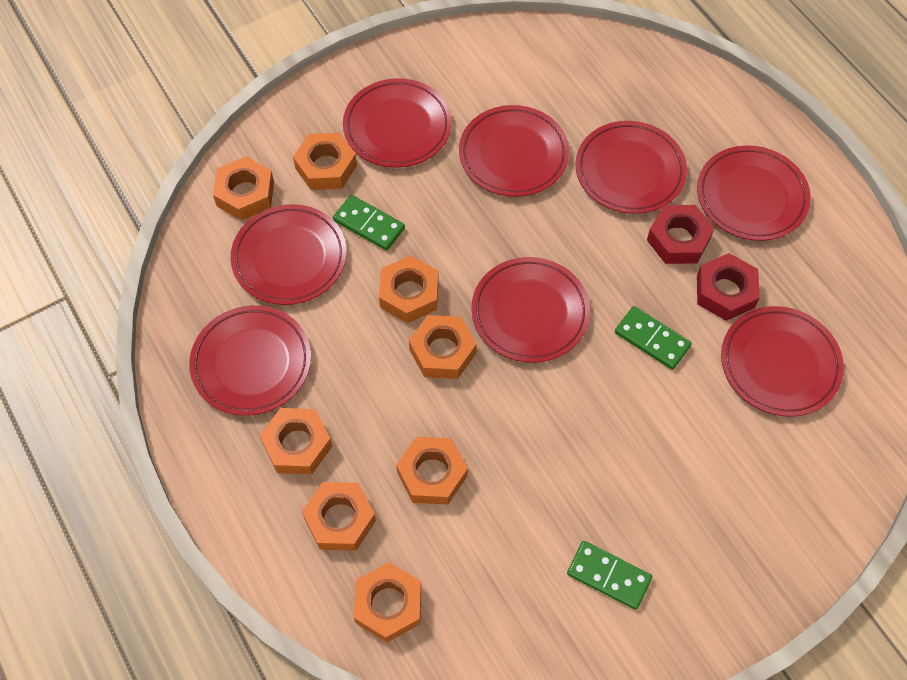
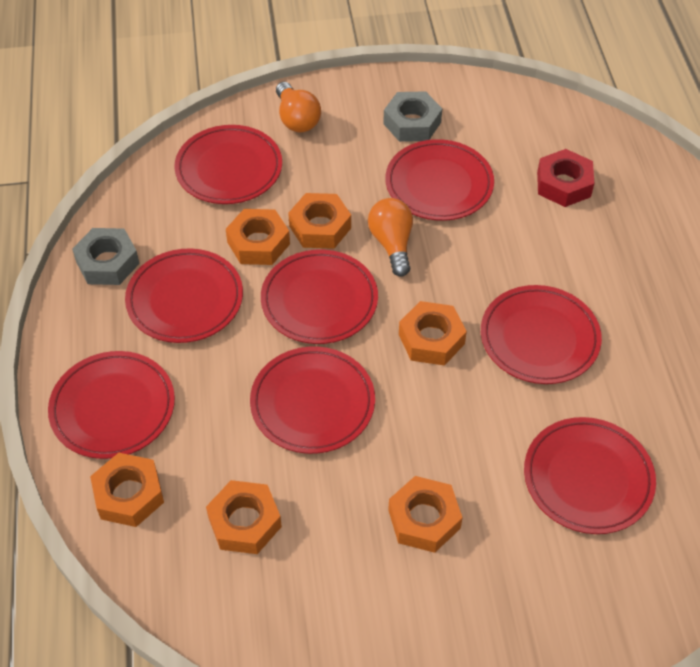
green domino: [333,195,405,251] [567,541,652,610] [615,306,692,370] = 3 -> none = 0
grey nut: none = 0 -> [72,228,140,285] [383,91,442,142] = 2
orange light bulb: none = 0 -> [276,82,321,132] [368,198,413,277] = 2
orange nut: [213,157,274,220] [260,408,332,474] [293,133,357,190] [302,482,376,551] [354,562,421,642] [379,255,439,323] [396,437,468,505] [409,315,477,379] = 8 -> [90,453,164,527] [206,480,282,554] [226,209,290,265] [288,193,351,249] [388,476,463,553] [399,301,467,366] = 6
red nut: [647,205,715,264] [697,253,760,321] = 2 -> [537,149,594,207] = 1

